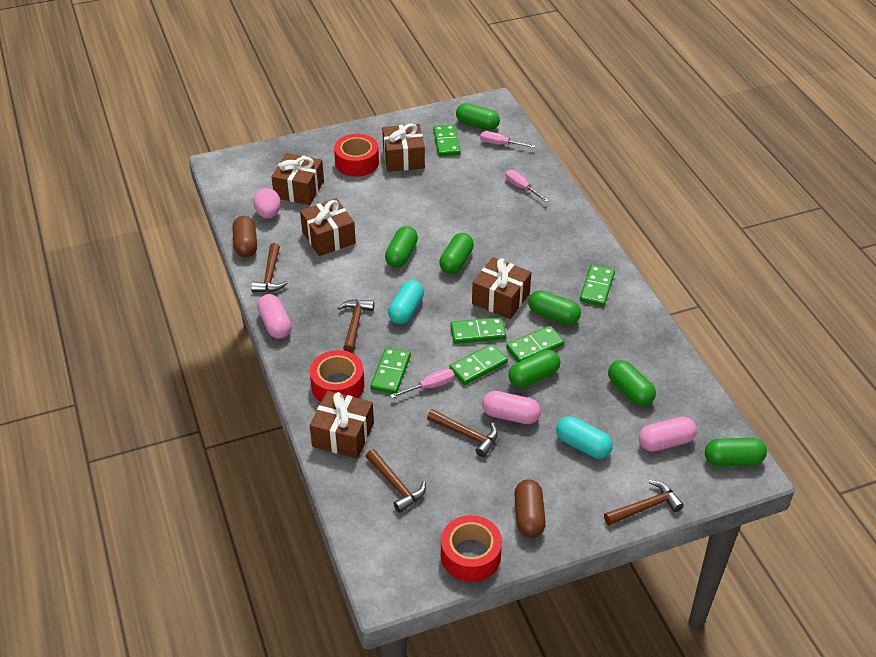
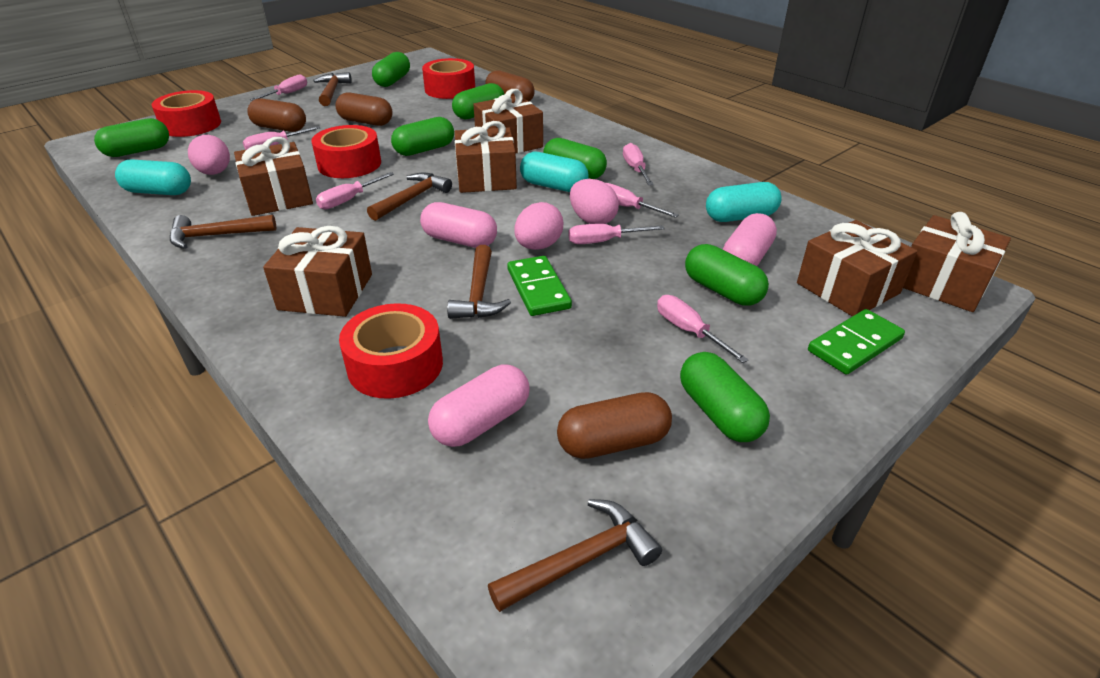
brown capsule: [232,216,257,257] [514,479,546,538] = 2 -> [247,98,306,132] [335,92,392,126] [485,70,535,101] [557,392,672,459] = 4
brown gift: [271,153,324,205] [300,198,356,256] [309,391,374,458] [382,123,425,172] [472,257,531,319] = 5 -> [234,137,313,216] [263,226,372,317] [455,121,517,193] [473,89,543,153] [797,220,918,316] [903,212,1011,312] = 6
green domino: [371,347,411,394] [433,125,460,156] [449,344,508,385] [450,317,506,344] [506,326,564,362] [580,265,615,306] = 6 -> [507,256,572,316] [808,309,905,375] = 2
pink egg: [253,188,281,218] = 1 -> [188,135,230,175] [514,202,563,250] [570,179,619,224] = 3
pink screwdriver: [390,368,455,398] [480,131,535,148] [505,170,549,202] = 3 -> [243,126,321,150] [250,74,307,101] [316,172,394,209] [568,224,665,244] [606,183,679,218] [623,143,654,185] [657,295,749,363] = 7
red tape: [310,350,365,402] [334,134,379,177] [441,515,502,582] = 3 -> [152,90,221,137] [311,125,381,178] [339,303,443,399] [422,58,475,99] = 4
turquoise capsule: [388,280,424,324] [556,416,613,459] = 2 -> [115,159,191,195] [520,152,589,192] [706,182,781,222] = 3

